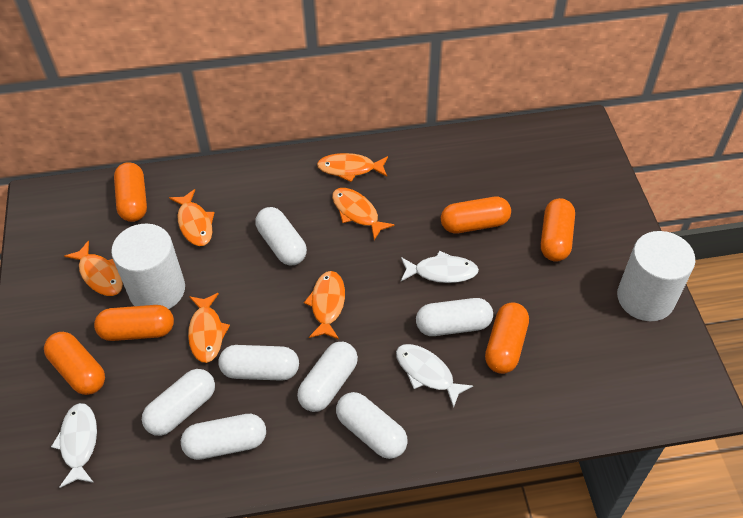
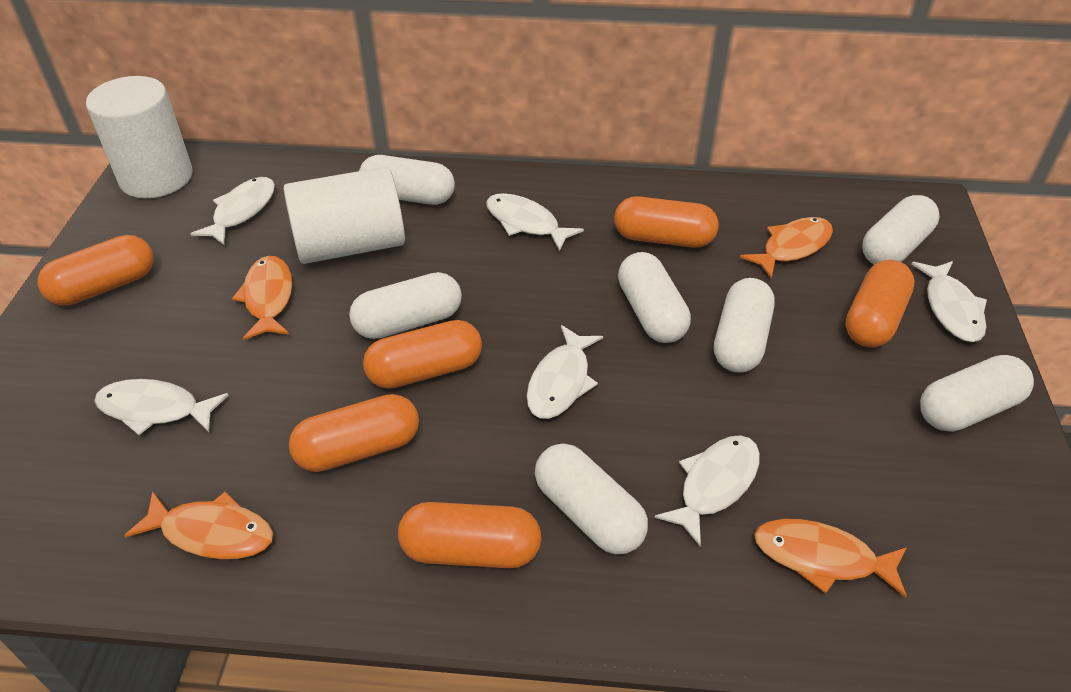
orange fish: [64,241,123,296] [169,189,215,246] [188,293,230,363] [304,271,345,339] [317,153,388,182] [332,188,395,240] = 6 -> [124,491,273,559] [232,256,292,340] [740,217,833,279] [754,519,907,598] = 4
white fish: [51,403,97,488] [396,344,473,408] [401,251,479,283] = 3 -> [94,379,229,435] [190,177,275,245] [486,193,584,251] [527,325,603,419] [654,435,760,547] [912,261,987,342] = 6

